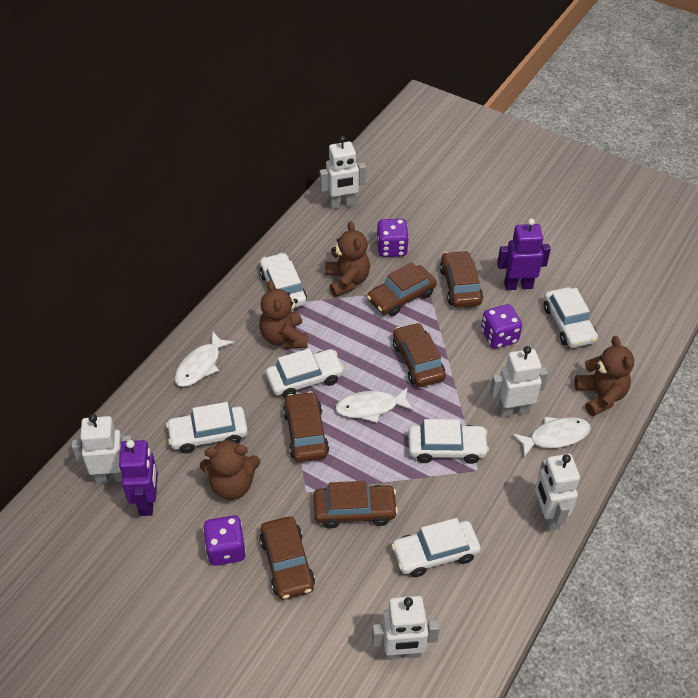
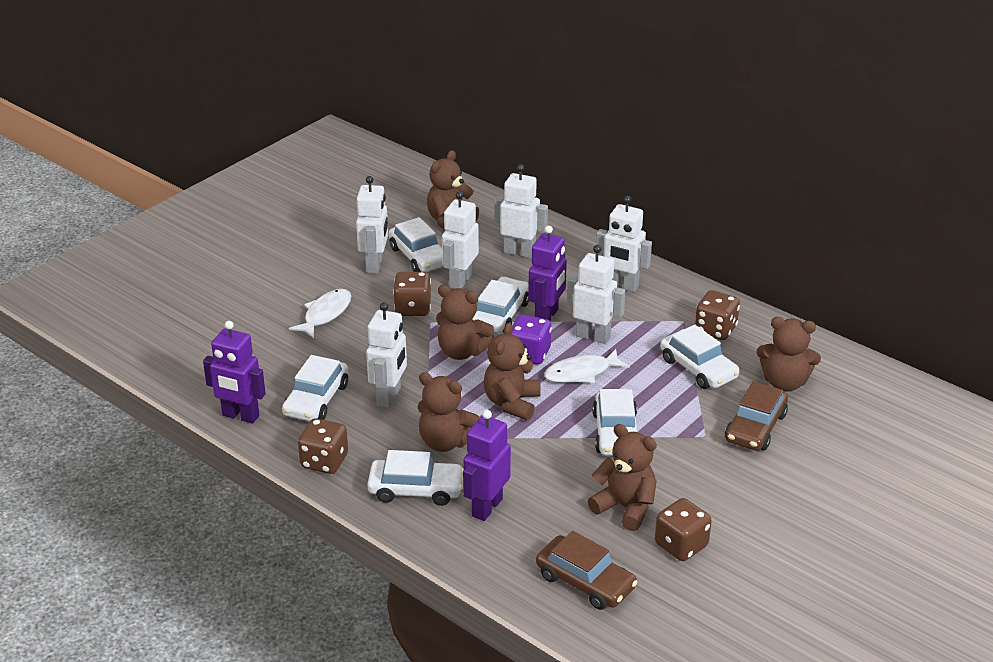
brown car: [260,516,315,600] [283,391,329,462] [314,481,398,528] [367,262,437,316] [393,322,446,387] [440,250,483,308] = 6 -> [536,531,638,610] [725,381,788,451] = 2
brown dice: none = 0 -> [298,418,348,474] [393,272,431,316] [655,498,712,561] [695,290,740,340] = 4
brown teddy bear: [200,438,260,500] [259,280,308,349] [325,221,370,297] [575,336,634,416] = 4 -> [418,372,479,452] [427,150,479,230] [436,285,494,360] [483,323,540,420] [588,424,657,531] [756,317,821,392] = 6
purple dice: [203,515,246,566] [376,219,409,257] [481,304,522,349] = 3 -> [512,315,552,365] = 1
purple robot: [119,440,158,516] [497,218,551,290] = 2 -> [203,321,266,424] [463,410,511,521] [528,225,567,321] = 3
white fish: [174,332,234,387] [335,387,414,423] [512,417,591,457] = 3 -> [289,289,351,338] [544,349,630,383] = 2
white robot: [72,414,132,483] [320,136,366,209] [372,596,440,660] [490,346,548,418] [535,454,580,531] = 5 -> [356,176,388,273] [366,302,407,408] [442,191,479,289] [494,164,548,258] [567,245,625,344] [596,196,652,292] = 6

